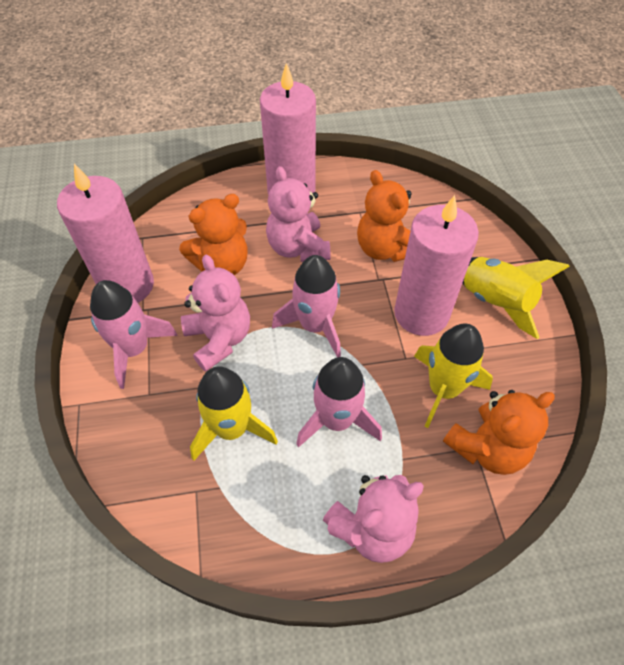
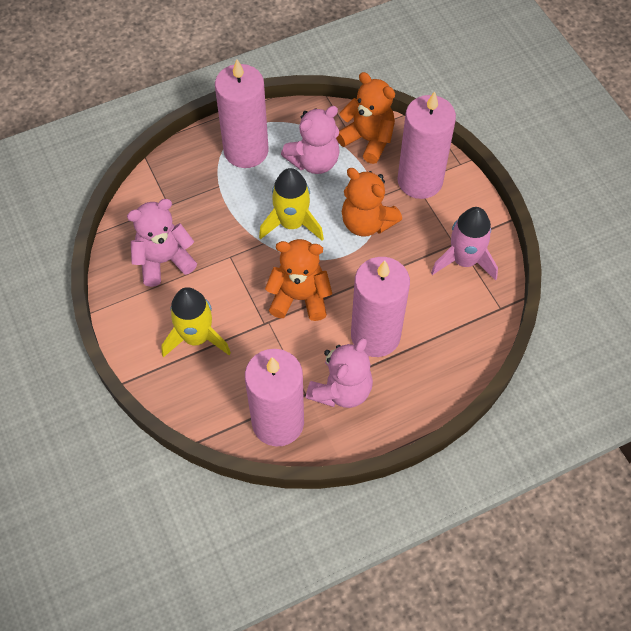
pink candle: [57,164,154,303] [260,63,316,195] [394,195,479,336] = 3 -> [215,60,269,168] [245,349,304,446] [351,257,410,357] [397,91,456,199] = 4
pink rocket: [90,280,178,389] [272,255,341,358] [296,357,382,447] = 3 -> [431,207,498,281] = 1
yellow rocket: [190,366,278,461] [414,324,493,428] [462,257,570,339] = 3 -> [161,287,231,357] [259,168,324,241] = 2

